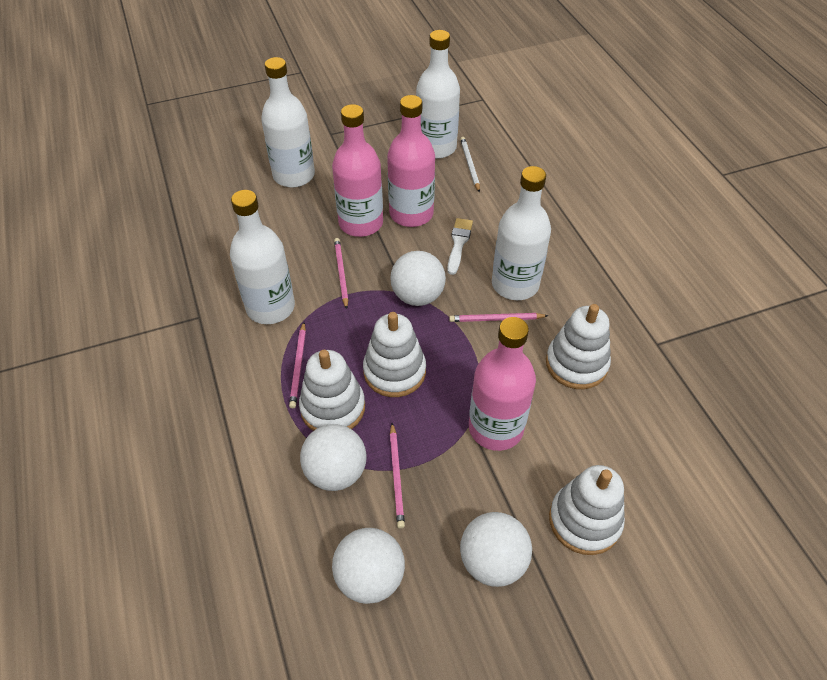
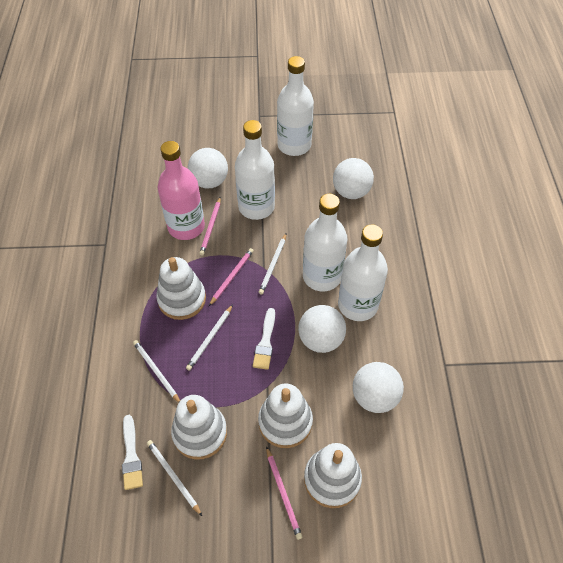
pink bottle: [332,104,383,237] [387,95,435,227] [469,317,536,451] = 3 -> [158,141,205,240] = 1
pink pencil: [289,322,306,408] [334,238,348,309] [390,423,405,528] [449,313,548,322] = 4 -> [199,197,221,256] [209,248,254,306] [266,446,303,540] = 3
white brush: [447,218,473,275] = 1 -> [122,415,143,490] [253,308,275,370] = 2
white pencil: [460,137,480,192] = 1 -> [133,340,180,403] [147,440,202,516] [186,305,233,371] [259,234,286,294] = 4

